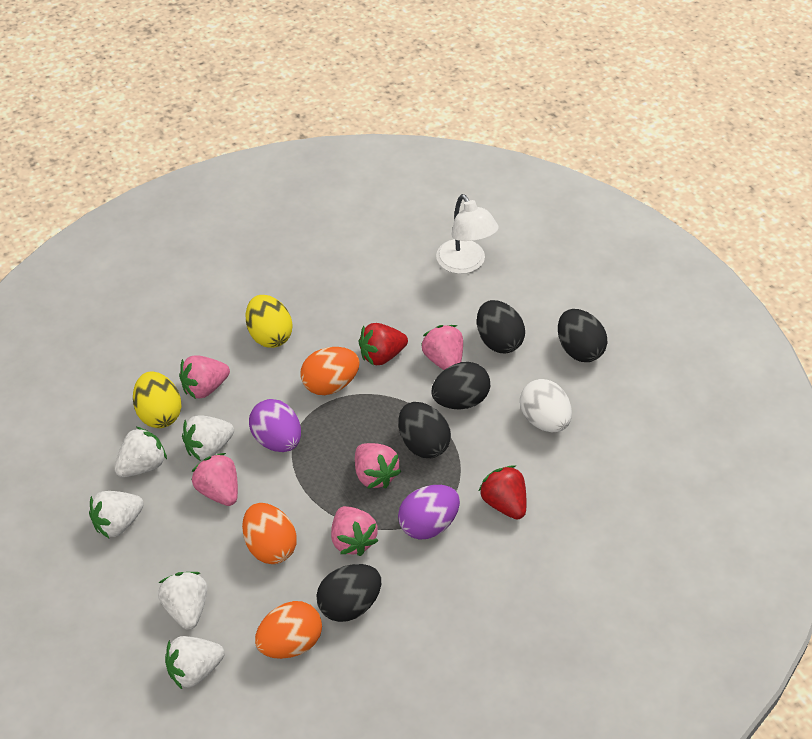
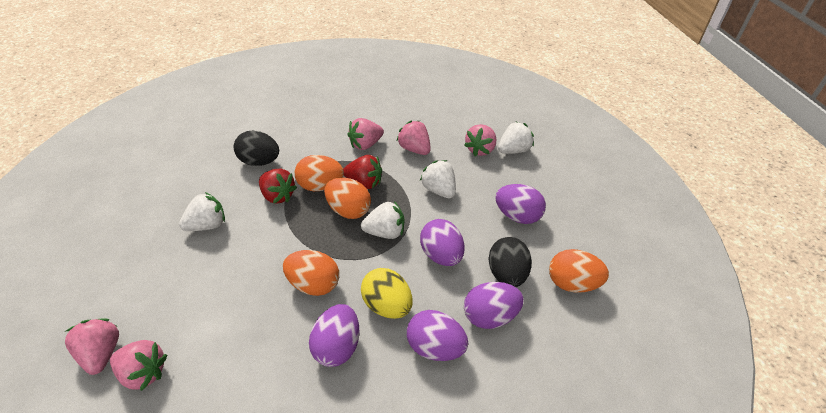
black egg: [317,564,381,622] [398,402,451,458] [431,362,490,410] [477,300,525,353] [558,309,607,362] = 5 -> [234,131,279,166] [489,237,532,287] = 2
orange egg: [242,503,296,564] [255,601,322,659] [300,347,360,395] = 3 -> [283,250,339,296] [294,155,344,191] [324,177,371,219] [549,249,609,293] = 4
purple egg: [249,399,301,452] [398,485,460,540] = 2 -> [309,304,360,367] [407,310,468,361] [420,219,465,266] [464,282,524,329] [495,184,546,224] = 5
white egg: [520,379,572,432] = 1 -> none = 0
white lamp: [436,194,499,274] = 1 -> none = 0
white strawberry: [89,491,144,538] [114,427,167,477] [158,572,207,630] [165,636,225,689] [182,416,234,461] = 5 -> [179,192,225,231] [361,201,404,239] [420,160,456,199] [498,121,534,154] = 4
yellow egg: [133,371,182,428] [246,295,292,348] = 2 -> [361,268,412,319] = 1

